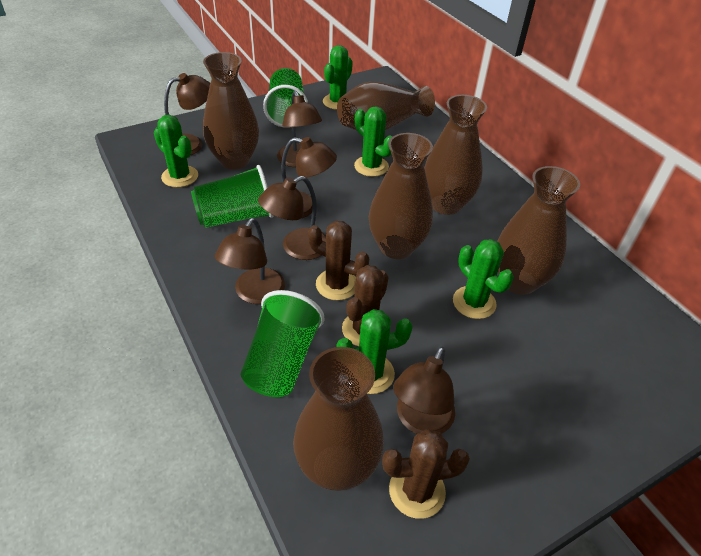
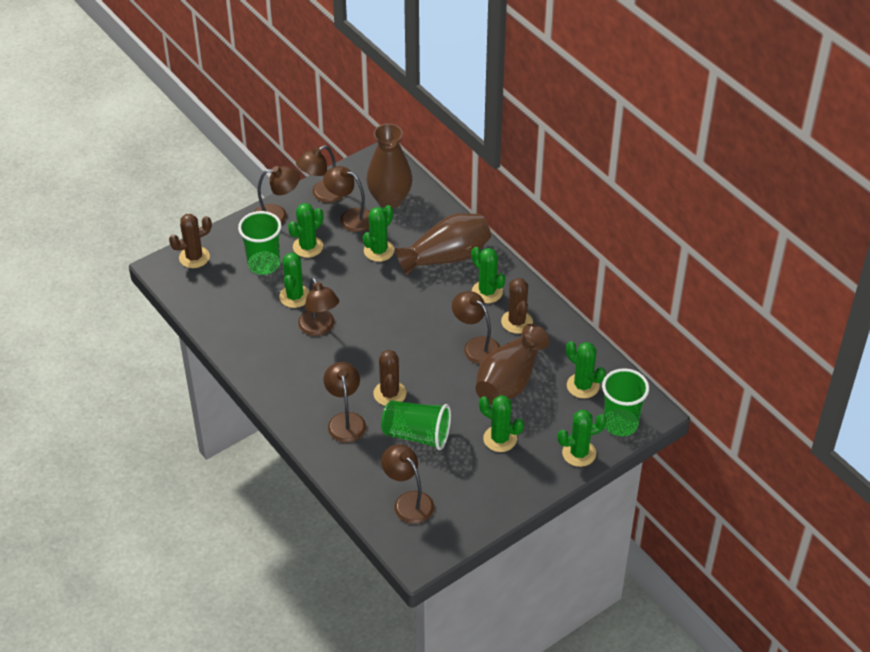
brown lamp: [164,73,210,155] [215,218,285,304] [258,176,326,260] [277,91,322,167] [281,137,337,218] [393,346,455,434] = 6 -> [254,166,300,224] [296,145,344,203] [298,277,339,336] [323,166,370,232] [324,362,366,443] [381,444,434,524] [452,291,500,364] = 7
brown vase: [203,52,259,169] [293,347,384,491] [337,82,435,131] [369,133,433,259] [424,95,487,215] [497,166,580,295] = 6 -> [367,124,412,209] [395,213,491,275] [475,324,549,404] = 3
green cactus: [154,115,198,187] [323,45,353,110] [337,309,413,394] [354,106,392,177] [453,239,514,319] = 5 -> [279,252,309,308] [288,203,323,258] [363,205,394,262] [471,247,505,303] [479,395,524,452] [557,410,607,467] [566,341,606,398] = 7

